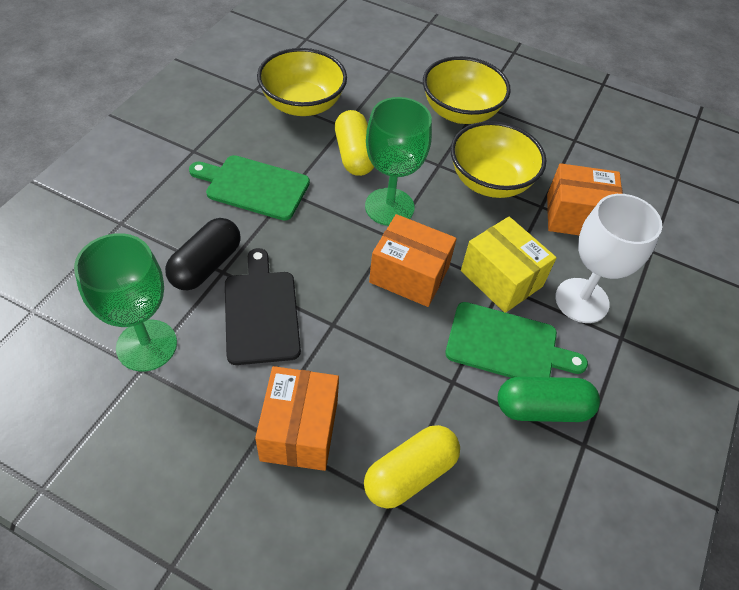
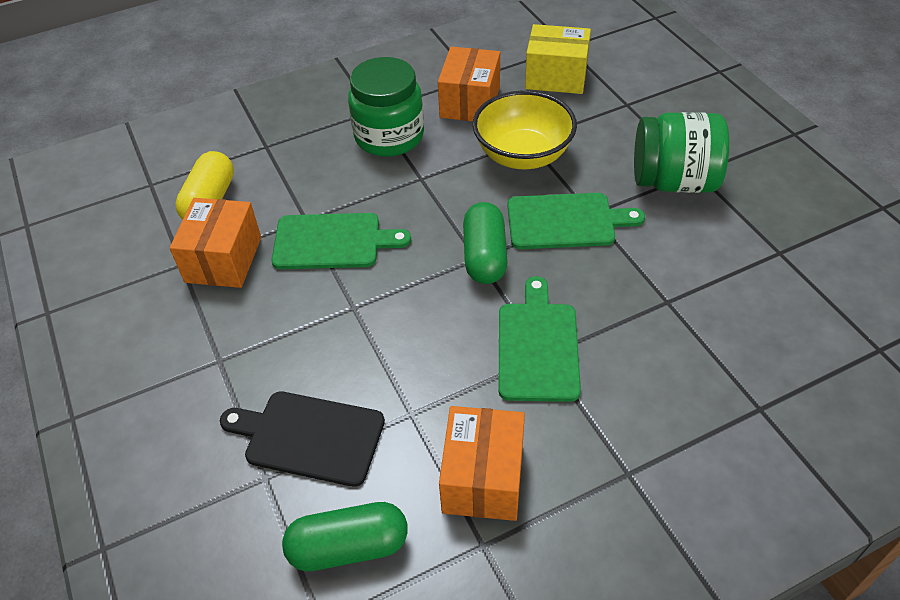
black capsule: [165,218,241,290] = 1 -> none = 0
green capsule: [498,377,600,422] = 1 -> [282,502,408,571] [463,202,508,284] = 2
green cutting board: [189,155,310,221] [445,302,588,378] = 2 -> [271,213,411,269] [498,276,581,402] [508,193,645,249] = 3
green goblet: [74,233,177,372] [365,97,432,226] = 2 -> none = 0
green jar: none = 0 -> [348,57,424,157] [634,112,729,193] = 2
white goblet: [555,194,662,323] = 1 -> none = 0
yellow bowl: [257,48,347,116] [423,56,511,124] [450,121,546,198] = 3 -> [472,91,577,169] = 1
yellow capsule: [335,110,374,176] [364,425,460,509] = 2 -> [175,151,234,220] = 1

